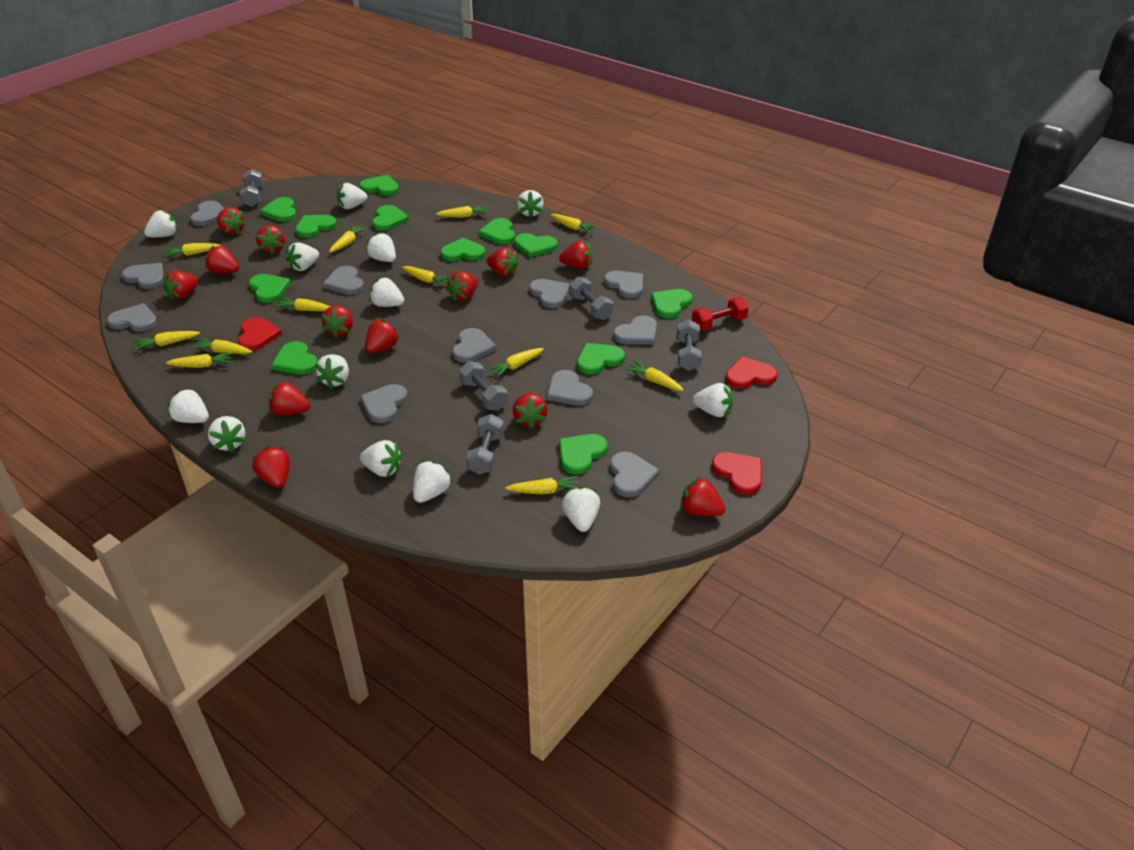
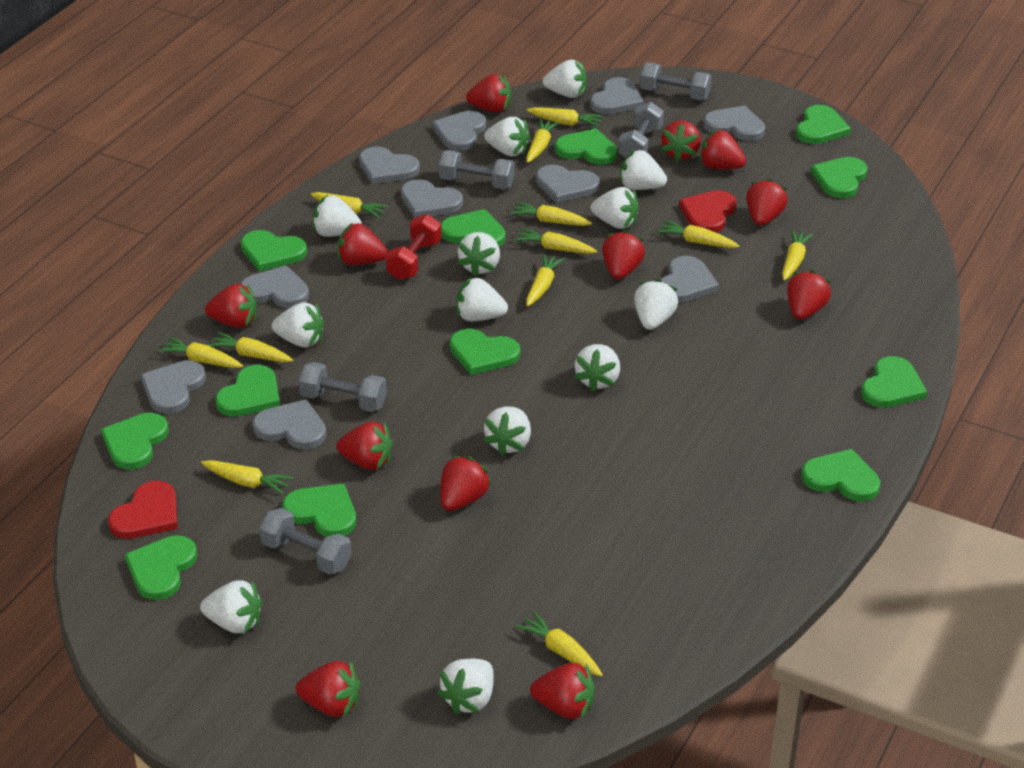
grey heart: [107,303,157,332] [122,263,164,289] [190,201,225,226] [323,266,364,295] [360,384,408,423] [452,328,496,363] [529,279,569,308] [547,370,593,406] [604,271,643,299] [610,452,660,497] [613,315,657,345] = 11 -> [141,360,206,414] [241,265,309,308] [252,399,326,449] [359,146,420,184] [401,179,463,218] [432,111,486,151] [536,165,600,203] [590,77,643,114] [661,256,719,303] [703,105,765,141] = 10
red heart: [238,317,282,351] [712,452,762,495] [725,356,778,389] = 3 -> [108,481,178,539] [679,190,737,232] = 2
red strawberry: [163,270,199,300] [205,245,239,274] [217,207,246,235] [252,446,290,488] [256,225,285,254] [269,381,310,416] [321,305,353,338] [365,319,400,353] [446,271,478,301] [487,248,519,276] [513,393,548,429] [559,240,592,269] [680,476,725,516] = 13 -> [205,284,257,328] [296,661,360,717] [336,422,393,470] [338,223,388,265] [441,456,492,511] [466,74,511,113] [530,663,594,719] [602,230,645,279] [661,121,701,162] [699,129,746,169] [746,178,788,226] [787,270,831,320] = 12

